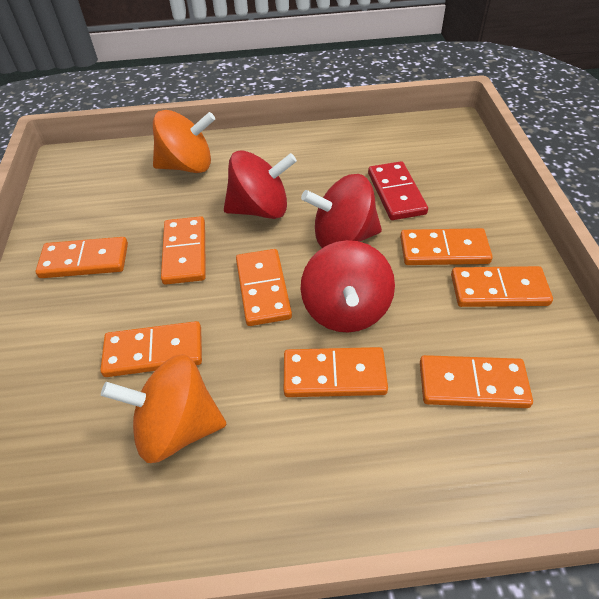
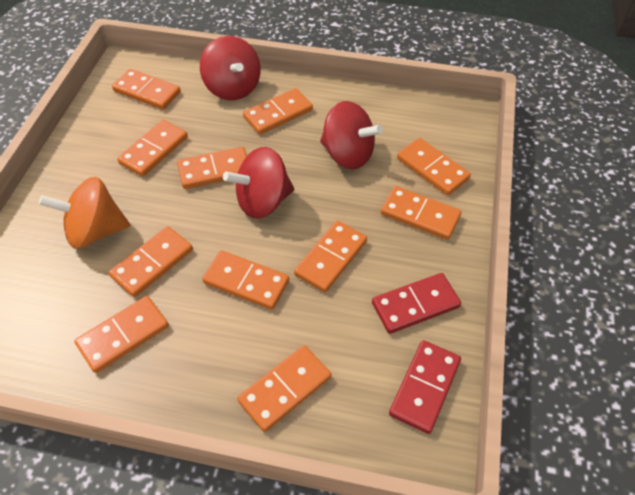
orange domino: [36,237,128,278] [100,321,202,377] [161,216,206,285] [236,249,292,326] [284,347,388,397] [400,228,493,265] [420,355,533,408] [451,266,553,307] = 8 -> [74,296,169,373] [109,226,193,297] [112,69,181,110] [117,120,188,177] [177,147,247,189] [202,250,289,310] [237,345,331,432] [243,88,313,135] [294,221,367,292] [381,186,461,240] [397,138,471,195] = 11
orange spinning top: [101,354,226,463] [153,110,215,173] = 2 -> [39,177,130,249] = 1
red domino: [368,161,428,220] = 1 -> [372,273,461,334] [389,340,461,434] = 2

